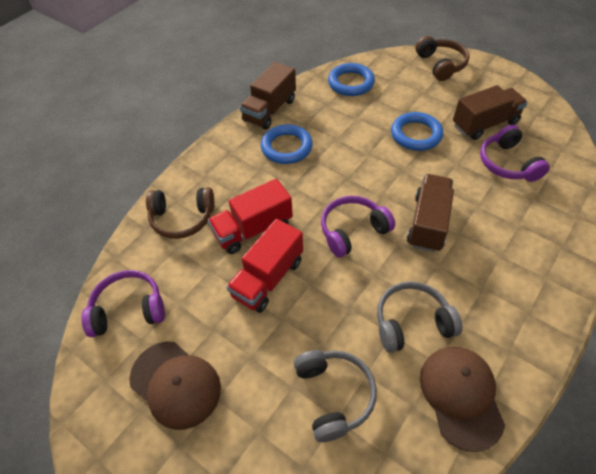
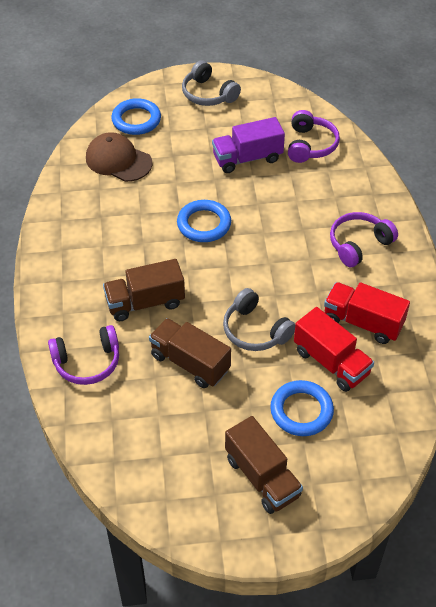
brown cap: [129,342,221,430] [420,347,505,452] = 2 -> [86,132,153,182] = 1
brown headphones: [146,187,215,239] [415,36,469,81] = 2 -> none = 0
purple truck: none = 0 -> [212,117,285,173] = 1

